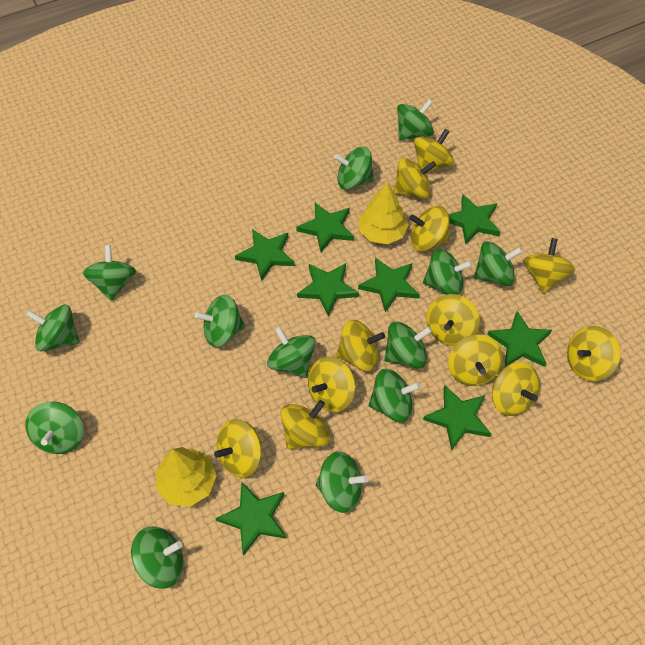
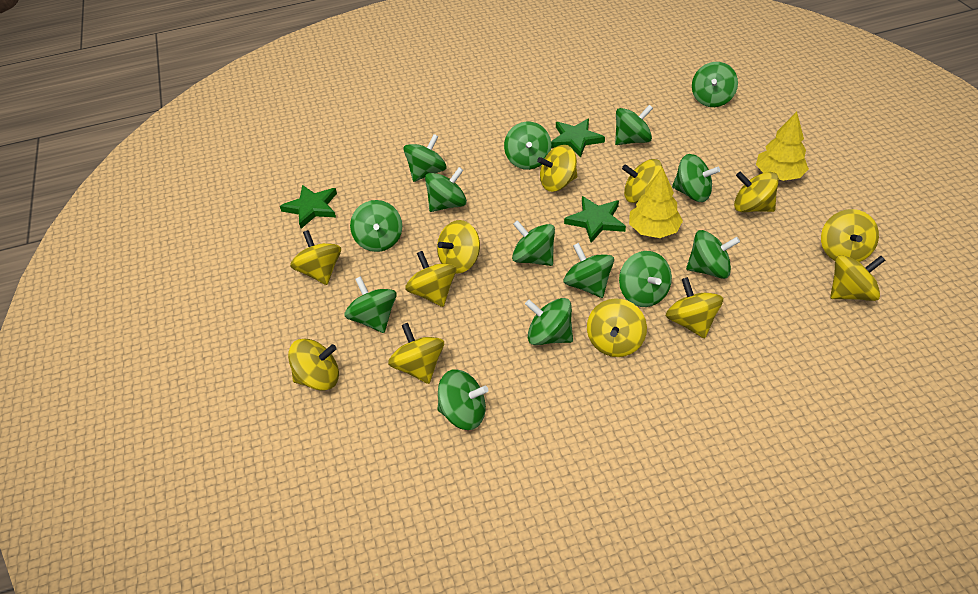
green spinning top: [25,401,84,454] [26,305,80,352] [83,245,136,301] [131,526,184,589] [195,295,245,347] [267,326,316,378] [316,451,368,513] [334,147,374,190] [368,369,420,423] [384,321,432,369] [397,99,434,141] [423,249,472,295] [474,241,523,286] = 13 -> [344,276,397,333] [350,200,402,252] [403,134,447,182] [425,167,467,212] [437,369,488,430] [504,122,551,170] [512,220,555,266] [525,298,573,345] [564,243,614,298] [615,105,653,145] [619,251,672,307] [672,154,720,202] [686,230,740,279] [692,62,738,107] = 14
green star: [216,482,286,556] [235,229,295,281] [296,203,354,252] [297,263,359,316] [358,258,420,312] [423,385,491,451] [449,195,501,245] [487,311,552,368] = 8 -> [280,185,337,229] [551,119,605,158] [564,196,626,243] = 3

